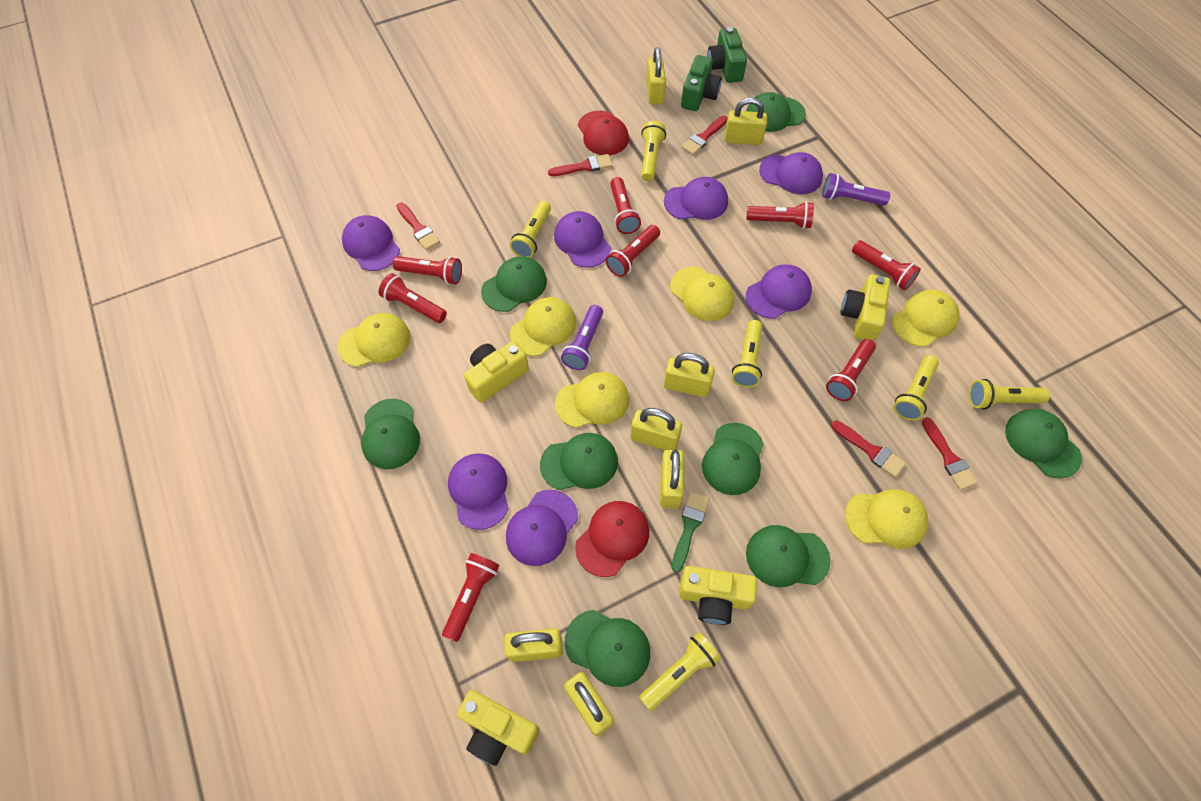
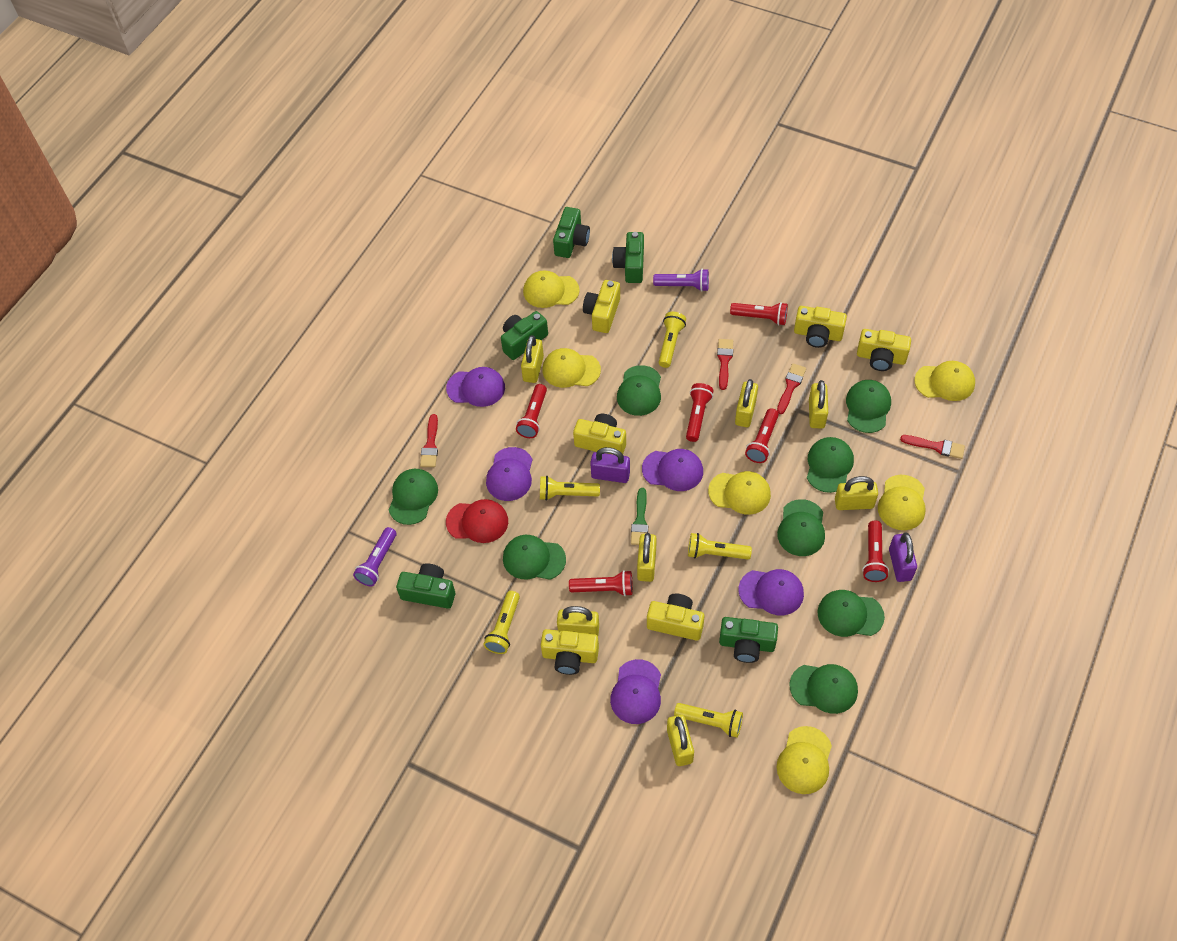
green camera: [681,55,722,111] [707,27,747,83] = 2 -> [396,563,455,609] [501,311,548,360] [553,207,590,258] [612,232,644,283] [719,617,778,663] = 5
purple cap: [342,215,400,271] [448,453,509,530] [506,490,578,566] [554,211,611,268] [664,177,728,220] [746,264,812,319] [759,152,823,194] = 7 -> [446,367,505,407] [486,447,532,501] [610,659,661,724] [642,449,703,491] [738,569,804,615] = 5
purple padlock: none = 0 -> [590,447,630,483] [889,533,917,582] = 2
red brush: [397,203,440,250] [548,154,612,176] [681,116,727,155] [831,420,906,477] [922,417,978,490] = 5 -> [420,414,438,467] [717,339,733,390] [777,363,806,414] [900,435,965,459] = 4
red cap: [575,501,649,577] [578,111,629,155] = 2 -> [446,499,508,543] = 1
red flashlight: [379,273,447,323] [393,256,462,285] [442,553,500,642] [606,225,660,277] [610,177,641,234] [746,201,814,229] [826,339,876,401] [852,240,921,290] = 8 -> [516,384,547,438] [569,570,633,596] [686,383,714,442] [730,302,788,325] [745,408,779,463] [862,520,889,582] = 6
yellow camera: [457,690,540,766] [464,341,529,403] [679,566,757,625] [841,274,890,341] = 4 -> [541,629,599,675] [573,414,626,454] [583,280,620,333] [647,593,704,641] [794,306,847,348] [857,329,911,371] = 6
yellow flashlight: [510,201,551,258] [639,632,721,711] [641,121,666,181] [732,320,763,388] [894,355,939,421] [968,379,1050,409] = 6 -> [484,591,520,654] [540,476,600,501] [659,312,686,368] [674,703,743,738] [688,533,752,559] = 5

